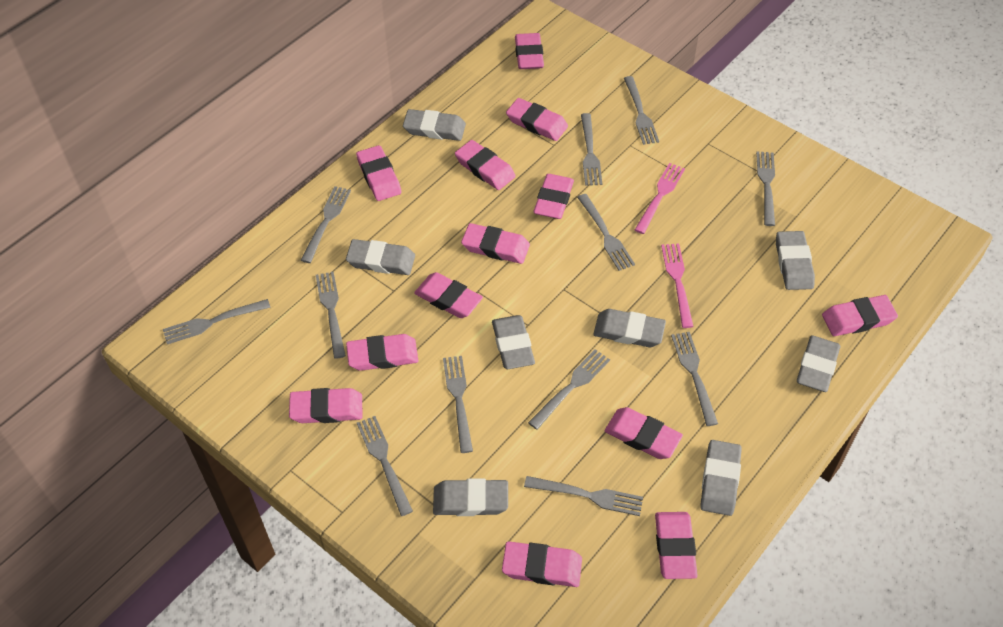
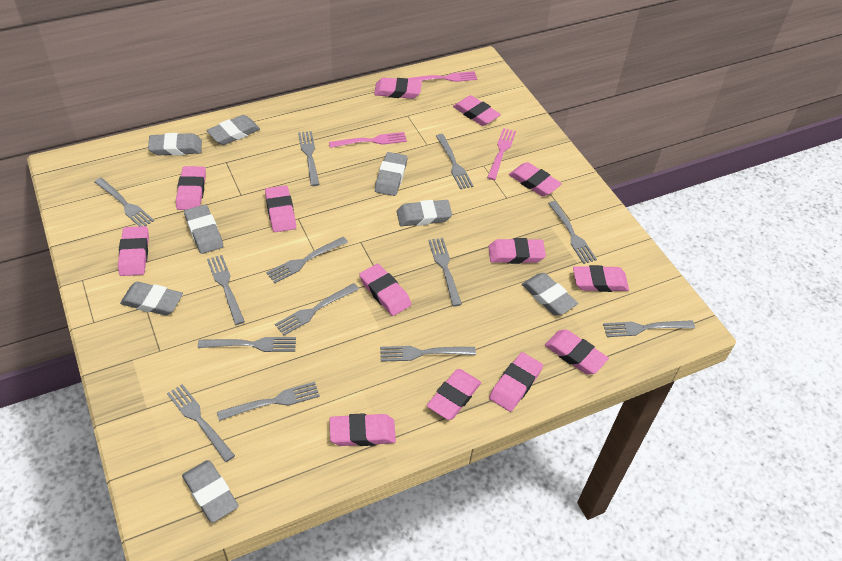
grey fork: [163,299,271,344] [301,186,351,263] [316,272,346,359] [357,416,413,516] [443,356,473,453] [524,476,643,516] [528,349,610,430] [577,194,635,271] [581,113,602,186] [624,76,659,145] [671,332,718,426] [756,152,775,226] = 12 -> [95,178,154,227] [167,384,235,462] [198,337,296,352] [207,255,245,325] [217,382,320,421] [266,237,348,283] [275,283,359,336] [298,131,320,186] [380,346,476,362] [428,238,462,306] [436,134,473,189] [548,201,597,264] [603,320,695,337] = 13
pink fork: [635,163,685,234] [661,244,694,328] = 2 -> [329,132,407,148] [407,71,478,82] [487,128,516,180] = 3

